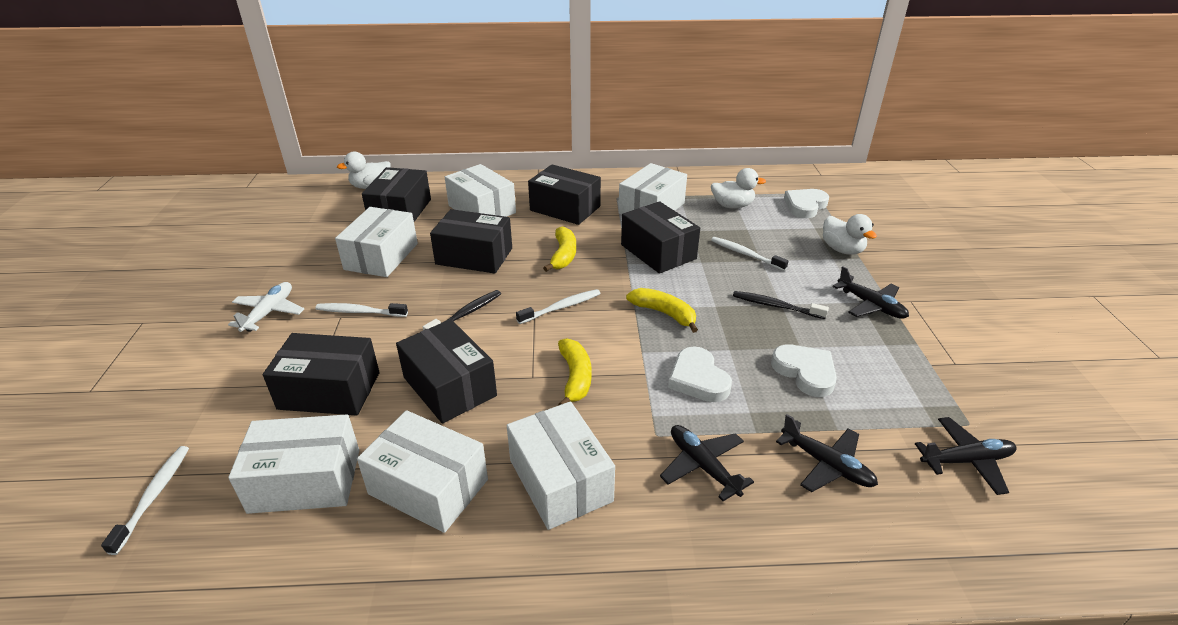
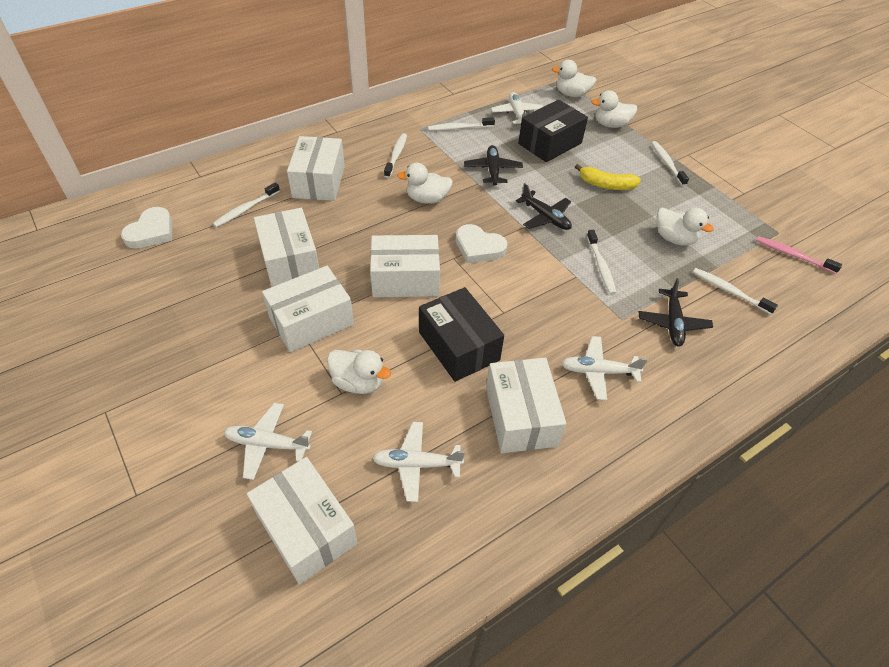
black box: [263,333,380,416] [362,167,431,222] [396,319,497,424] [430,209,512,274] [528,164,601,225] [621,201,700,274] = 6 -> [419,287,504,382] [518,100,588,162] = 2
black plane: [660,425,754,501] [776,414,878,492] [833,266,909,319] [915,417,1017,495] = 4 -> [464,145,523,185] [516,183,572,230] [639,278,713,347] = 3
black toothbrush: [423,290,501,330] [733,291,829,319] = 2 -> none = 0
pink toothbrush: none = 0 -> [756,236,842,274] = 1
white duck: [337,152,391,189] [711,168,766,209] [823,214,877,255] = 3 -> [327,349,391,394] [397,163,453,204] [552,60,596,97] [591,90,637,128] [656,208,714,246] = 5
white heart: [668,347,732,402] [771,344,837,397] [784,189,829,218] = 3 -> [121,207,172,249] [456,224,508,263] = 2
white plane: [228,282,304,332] = 1 -> [224,403,312,480] [372,422,465,502] [491,92,543,124] [561,336,648,400] = 4
white toothbrush: [101,446,189,555] [315,303,408,317] [516,289,600,324] [711,237,788,271] = 4 -> [212,183,280,228] [384,133,407,178] [428,117,495,131] [587,230,617,295] [651,141,689,186] [692,268,778,315] = 6
yellow banana: [543,226,576,272] [558,338,592,405] [626,288,698,333] = 3 -> [575,164,641,190] = 1

